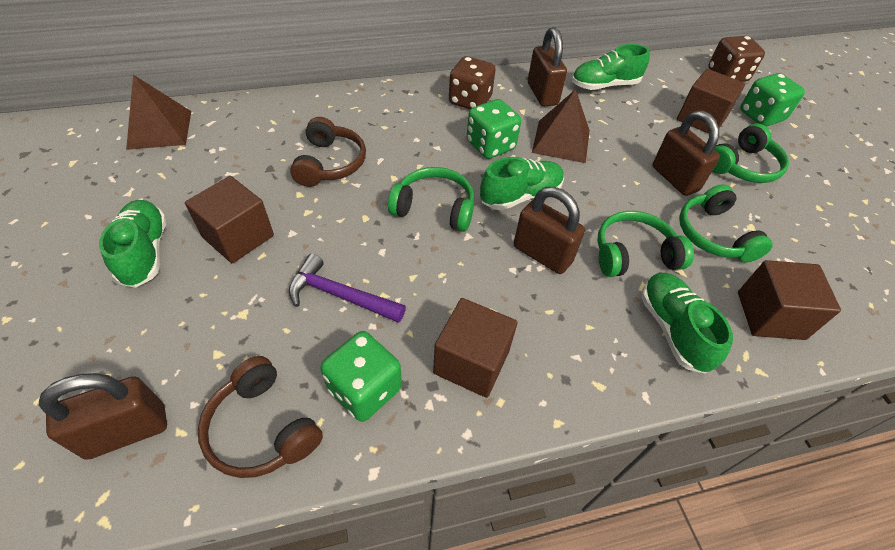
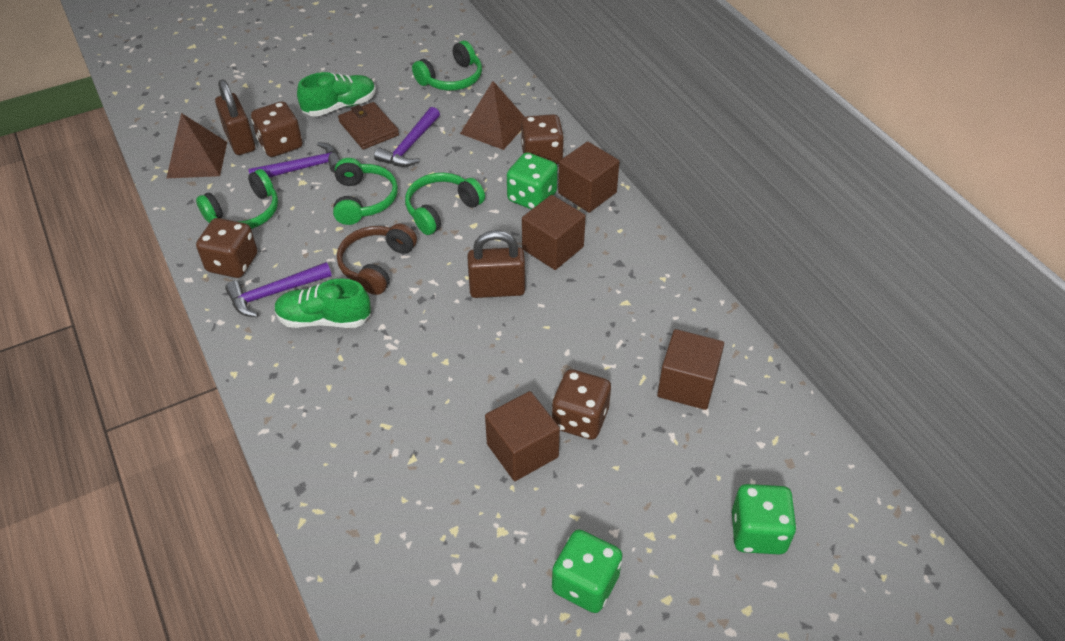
brown dice: [449,56,496,109] [708,36,765,82] = 2 -> [196,218,258,278] [251,101,302,157] [521,114,564,164] [552,369,611,440] = 4
brown headphones: [198,356,323,478] [290,117,366,187] = 2 -> [337,224,417,295] = 1
brown padlock: [39,373,167,460] [514,187,585,274] [528,27,567,107] [652,111,720,196] = 4 -> [215,79,255,155] [467,230,525,298] = 2
brown wallet: none = 0 -> [338,102,399,150] = 1
green shoe: [99,200,167,288] [480,157,564,210] [572,44,650,90] [641,273,733,374] = 4 -> [274,278,371,328] [297,72,376,117] = 2
purple hammer: [289,254,406,323] = 1 -> [225,262,332,317] [248,142,340,177] [374,107,440,167] = 3

